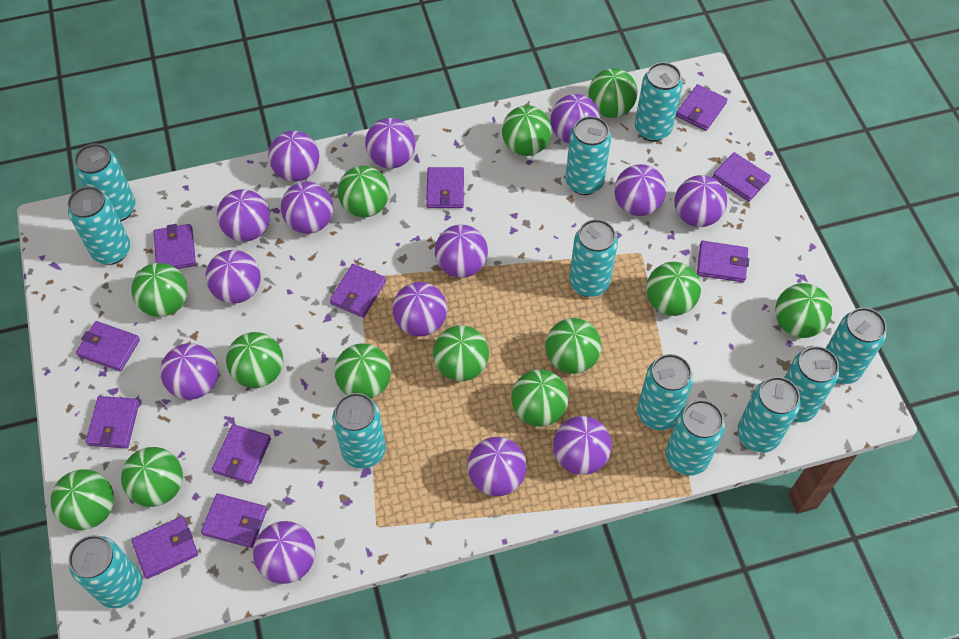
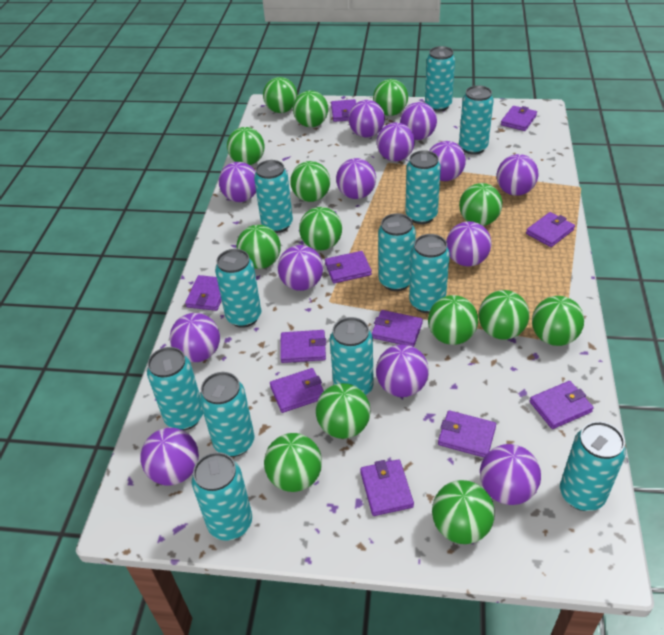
green ball: [51,469,114,530] [121,447,183,507] [131,263,188,317] [226,332,283,388] [334,343,391,399] [338,166,389,218] [433,325,489,381] [502,105,552,156] [511,369,569,427] [545,318,601,374] [588,68,638,118] [646,262,701,316] [775,283,832,338] = 13 -> [227,127,265,165] [237,225,281,269] [263,77,297,113] [264,433,322,492] [290,161,330,202] [293,91,328,127] [299,207,342,250] [316,383,371,439] [373,79,408,116] [428,295,478,345] [432,480,495,544] [459,183,502,226] [479,290,529,340] [532,296,584,346] = 14
purple ball: [160,343,219,400] [206,250,261,304] [217,189,270,242] [253,521,315,584] [268,131,319,182] [281,182,333,234] [365,118,416,169] [393,282,447,337] [435,224,488,278] [467,437,527,496] [550,94,600,143] [553,416,612,475] [614,164,666,216] [675,175,727,227] = 14 -> [140,428,199,486] [170,313,220,362] [219,162,256,202] [278,245,323,291] [336,158,376,199] [349,100,385,137] [376,344,429,397] [377,122,415,161] [400,102,437,140] [429,141,466,181] [446,221,492,266] [480,444,541,505] [497,154,538,196] = 13

